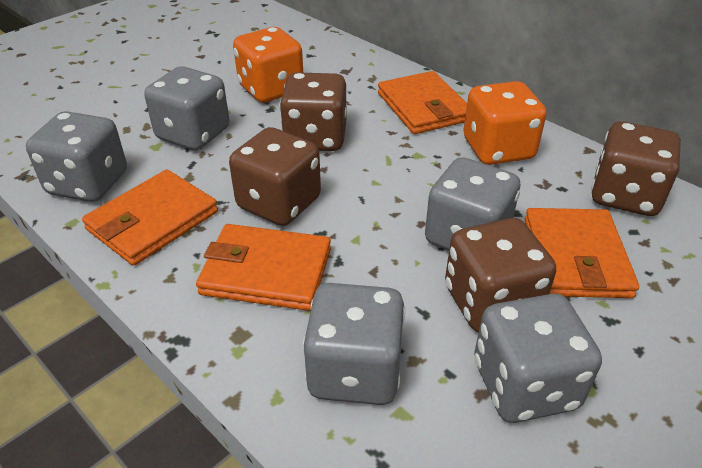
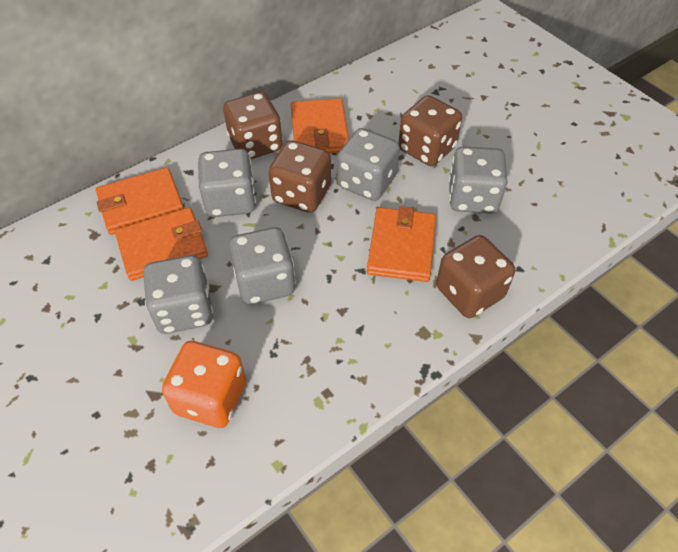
orange dice: [233,27,303,103] [464,81,546,165] = 2 -> [162,341,246,428] = 1

